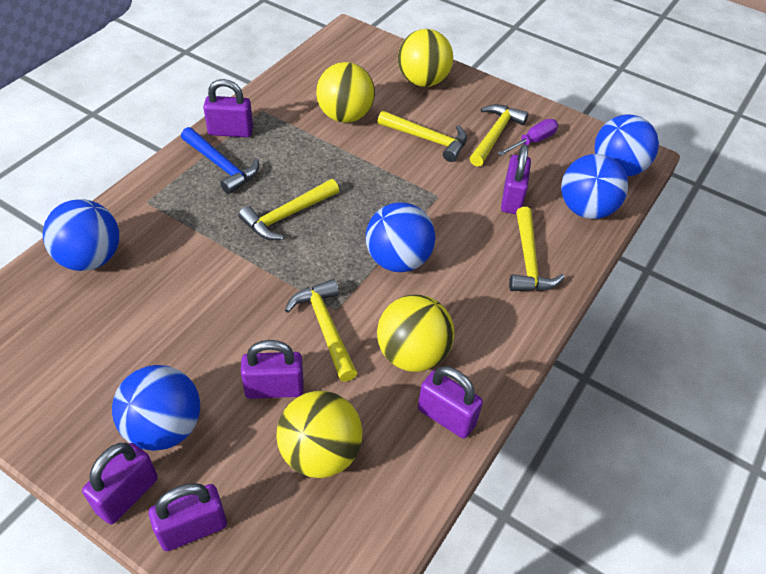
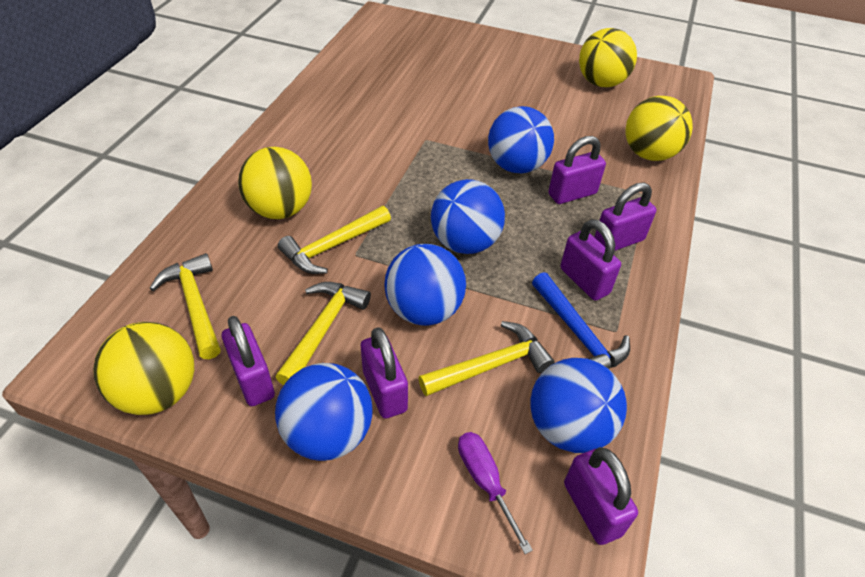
yellow hammer: [239,179,339,240] [285,279,357,382] [378,111,467,162] [470,104,529,167] [509,207,565,291] = 5 -> [149,253,221,359] [276,282,371,385] [278,206,391,274] [419,321,555,396] = 4

